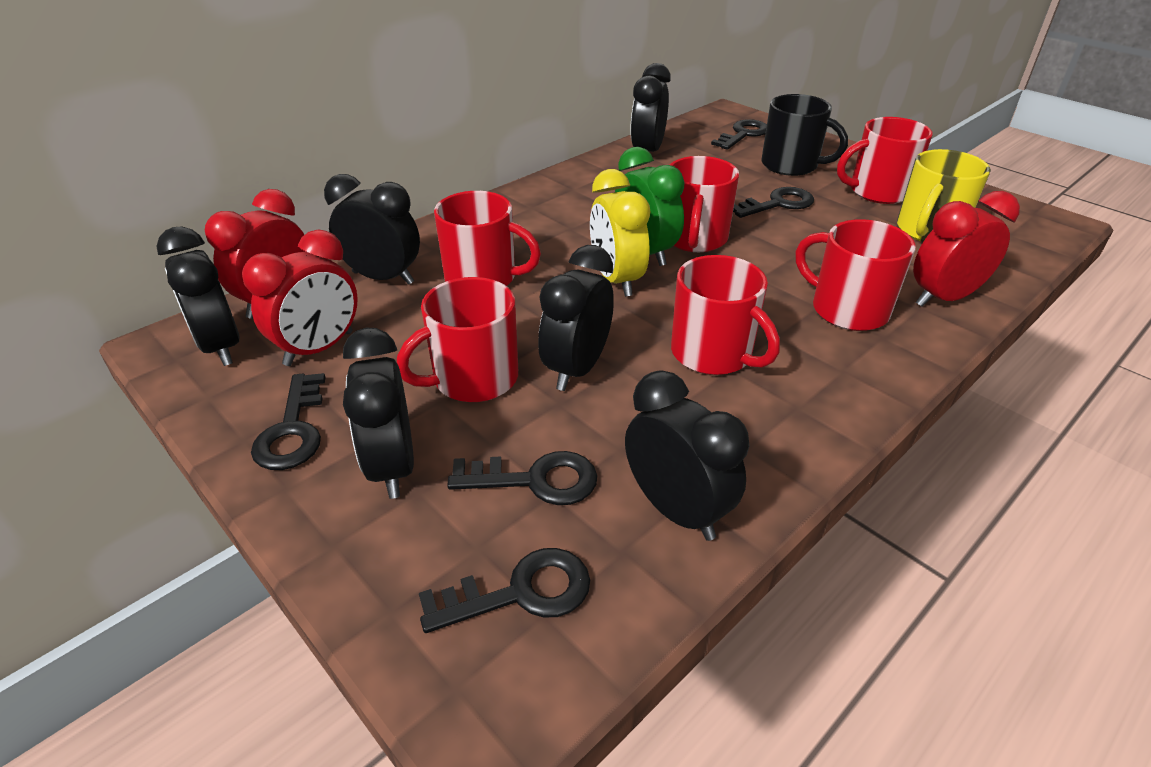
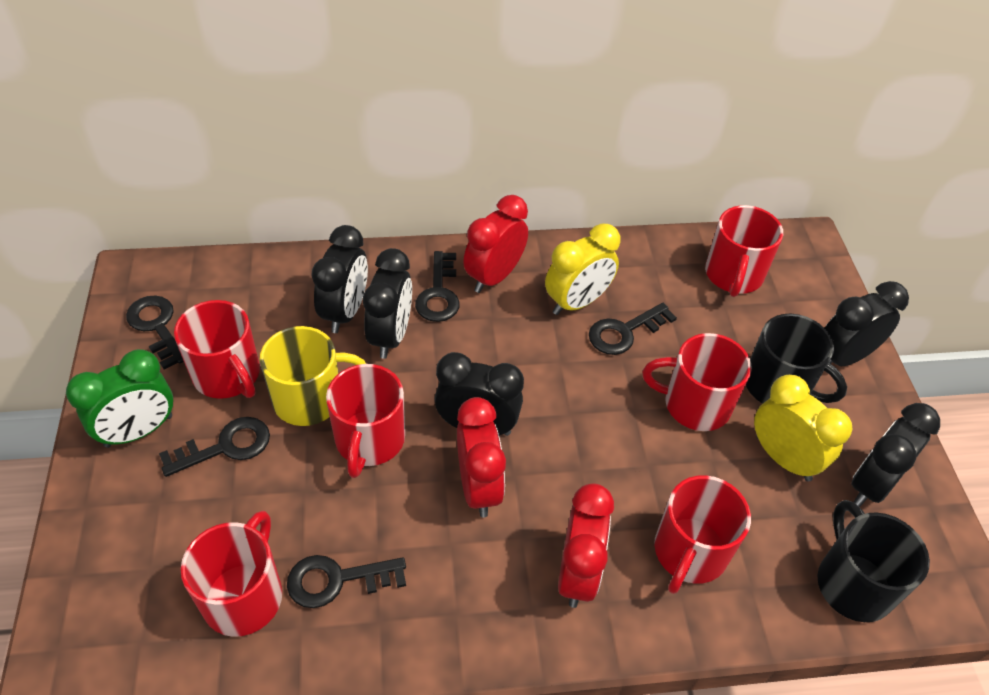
black clock: [157,226,239,366] [324,174,420,285] [343,328,414,499] [538,245,614,391] [625,370,749,541] [630,63,671,152] = 6 -> [312,225,368,333] [363,248,412,359] [435,352,524,436] [825,281,909,366] [851,403,940,507] = 5
black mug: [761,94,848,176] = 1 -> [746,314,847,404] [817,500,930,622] = 2
yellow clock: [590,169,650,297] = 1 -> [545,224,621,315] [754,375,852,482] = 2

